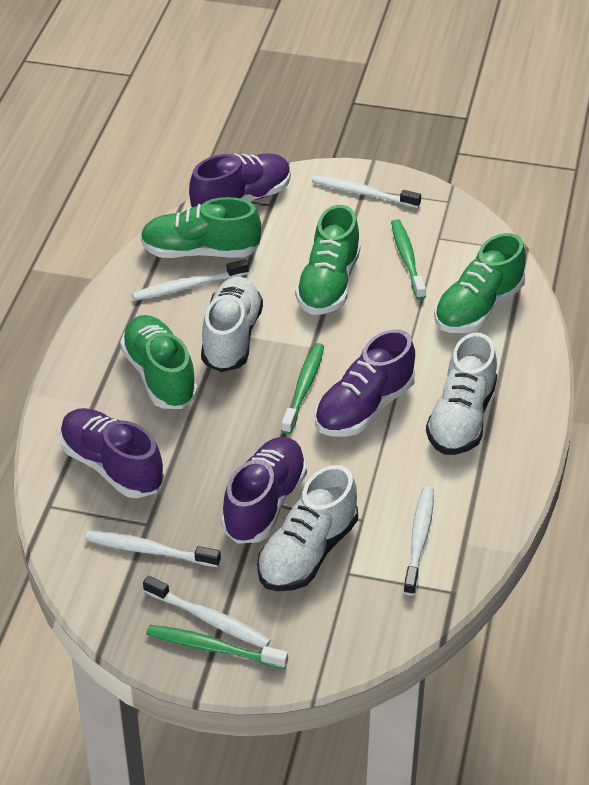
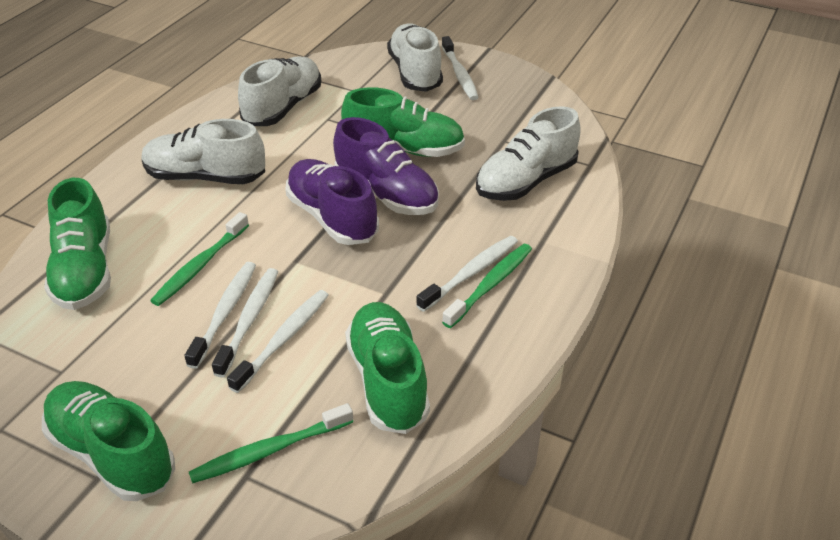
purple shoe: [60,408,164,498] [189,153,291,207] [221,437,307,544] [315,329,415,437] = 4 -> [285,159,379,245] [333,117,439,215] = 2
white shoe: [201,276,263,372] [257,465,358,591] [426,333,497,455] = 3 -> [141,119,265,184] [238,56,321,126] [387,23,443,92] [476,106,581,201] = 4

